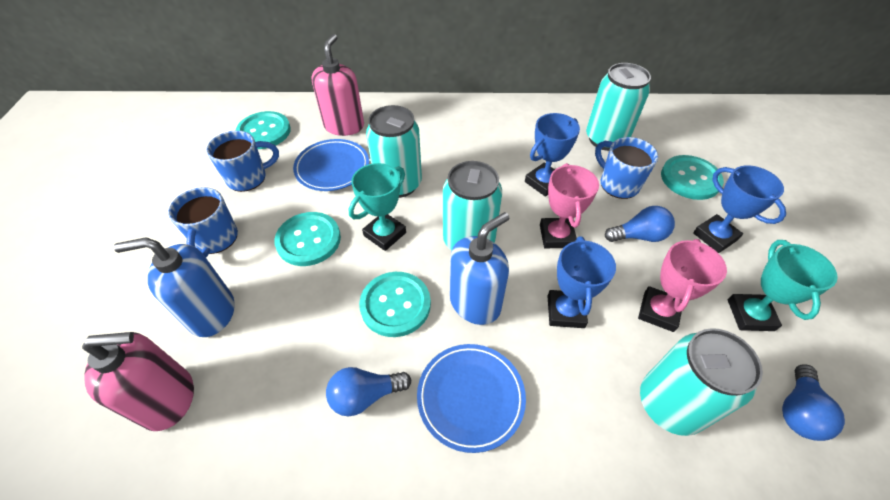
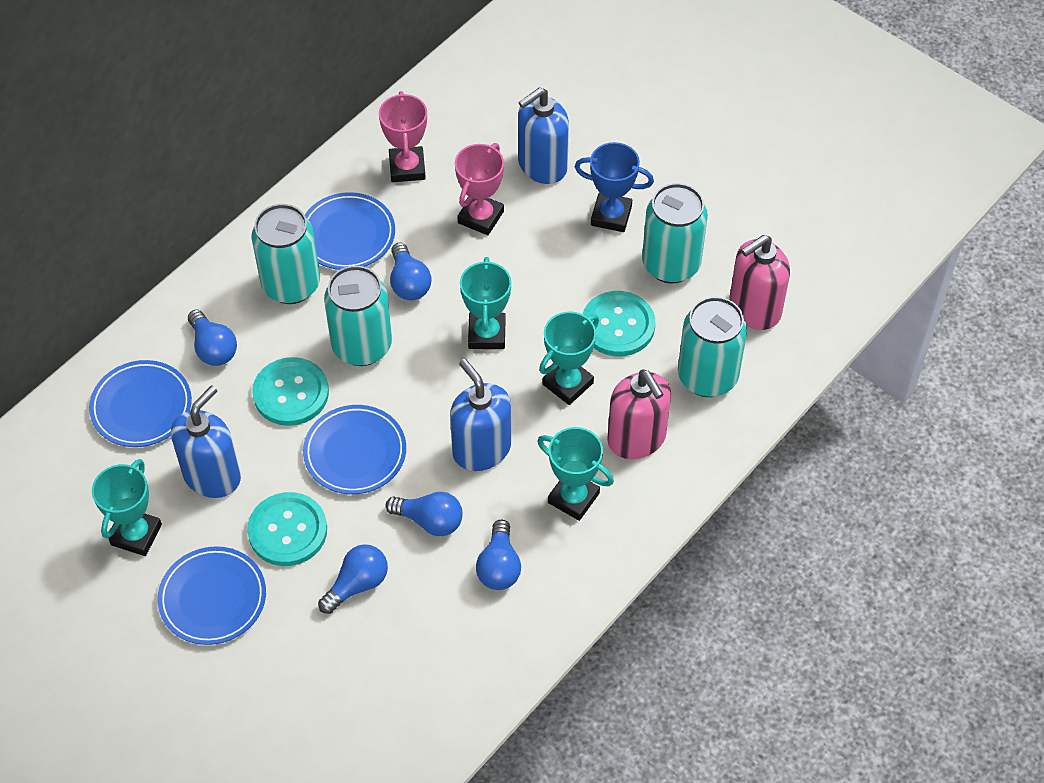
blue light bulb: [326,367,412,416] [605,206,675,242] [782,364,845,441] = 3 -> [188,310,237,366] [318,544,388,614] [386,492,463,536] [390,242,431,300] [476,520,521,590] = 5
blue mug: [168,187,238,257] [206,130,279,192] [595,137,659,199] = 3 -> none = 0
blue plate: [293,139,369,191] [417,344,526,453] = 2 -> [89,360,192,447] [158,546,266,645] [303,405,406,494] [305,192,395,270] = 4
blue soap dispenser: [114,237,235,337] [450,212,509,325] = 2 -> [171,385,241,498] [450,359,511,471] [518,87,569,184] = 3
blue trophy: [525,113,580,197] [548,236,616,328] [693,165,786,253] = 3 -> [575,142,654,232] = 1
turquoise button: [236,111,291,149] [274,212,341,266] [359,272,431,337] [661,155,724,200] = 4 -> [247,492,327,566] [252,357,329,426] [583,291,655,356] = 3
turquoise trophy: [349,163,406,251] [728,240,838,331] = 2 -> [92,459,162,556] [460,257,511,349] [537,427,614,521] [539,312,599,405] = 4

